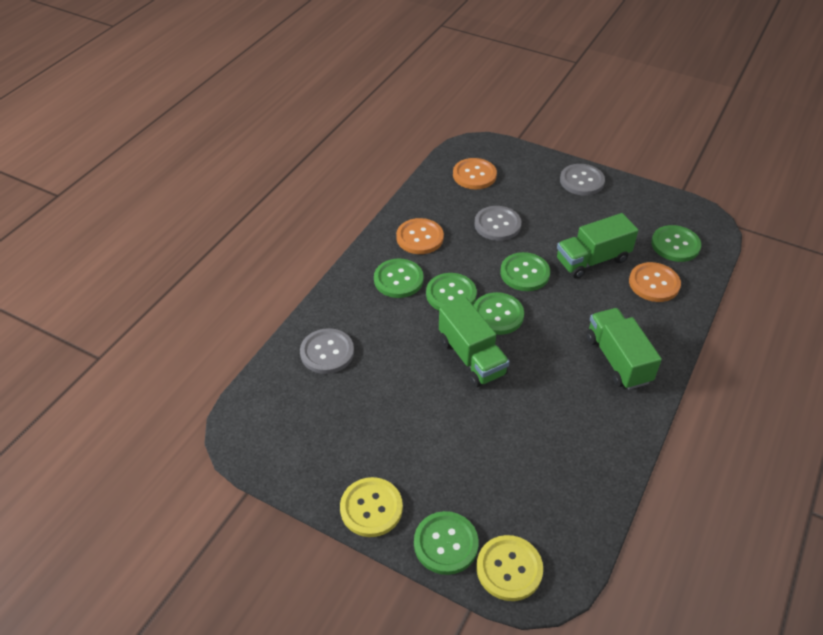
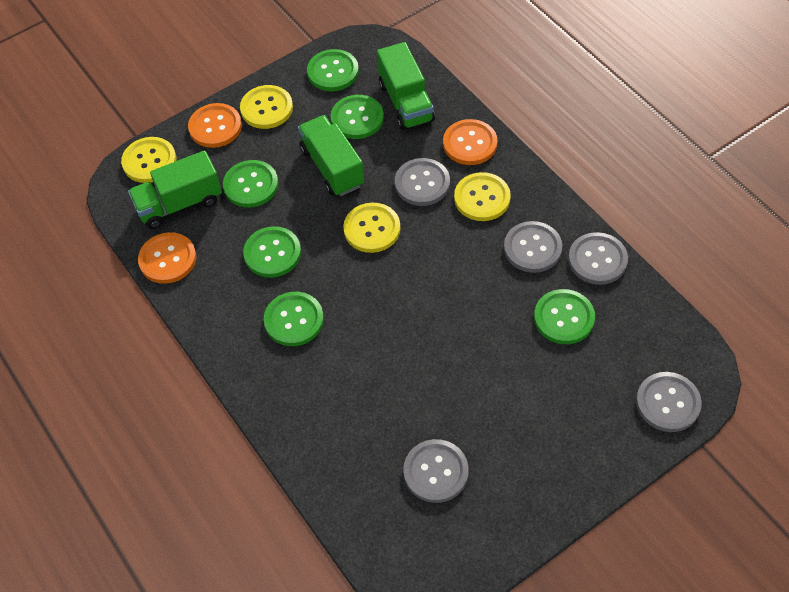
grey button: [300,328,354,374] [474,206,521,241] [560,164,605,196] = 3 -> [395,158,450,206] [403,439,469,503] [504,221,562,273] [568,232,628,285] [636,372,702,432] = 5
yellow button: [340,477,403,537] [477,535,543,601] = 2 -> [121,137,176,183] [240,85,293,129] [343,203,401,253] [454,172,511,221] = 4

